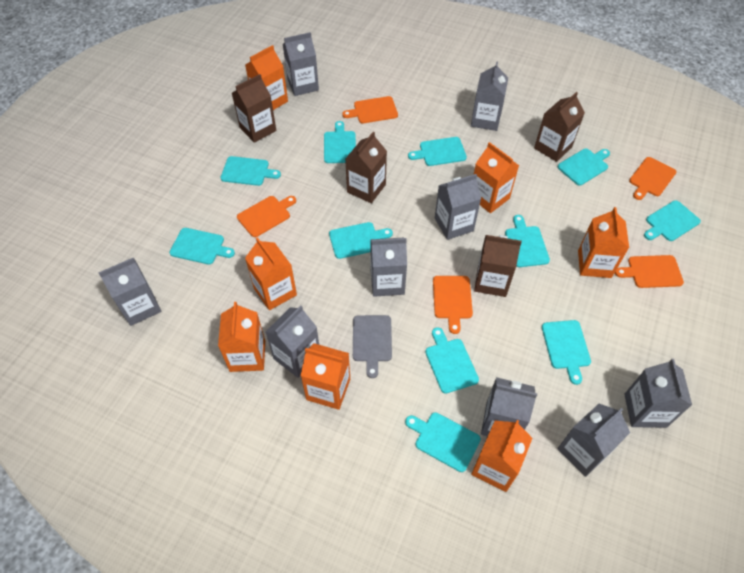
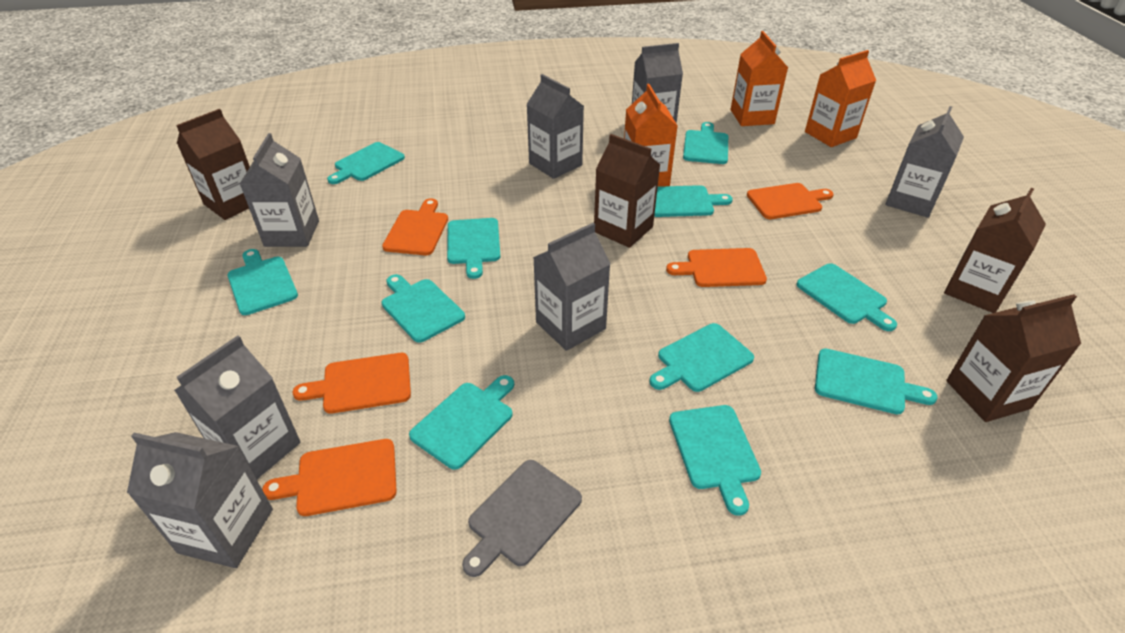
grey carton: [99,258,161,326] [266,305,319,378] [283,32,319,96] [370,238,407,297] [435,174,481,240] [471,61,508,131] [481,377,537,436] [557,404,630,477] [624,359,692,428] = 9 -> [127,432,273,568] [174,335,301,479] [240,133,319,247] [526,74,584,179] [533,223,610,351] [632,43,683,124] [885,106,964,218] = 7
orange carton: [218,302,265,372] [245,45,288,110] [245,237,297,310] [301,343,350,410] [471,420,533,492] [474,142,519,213] [578,207,629,278] = 7 -> [624,84,678,187] [731,31,788,126] [805,50,876,147] = 3

